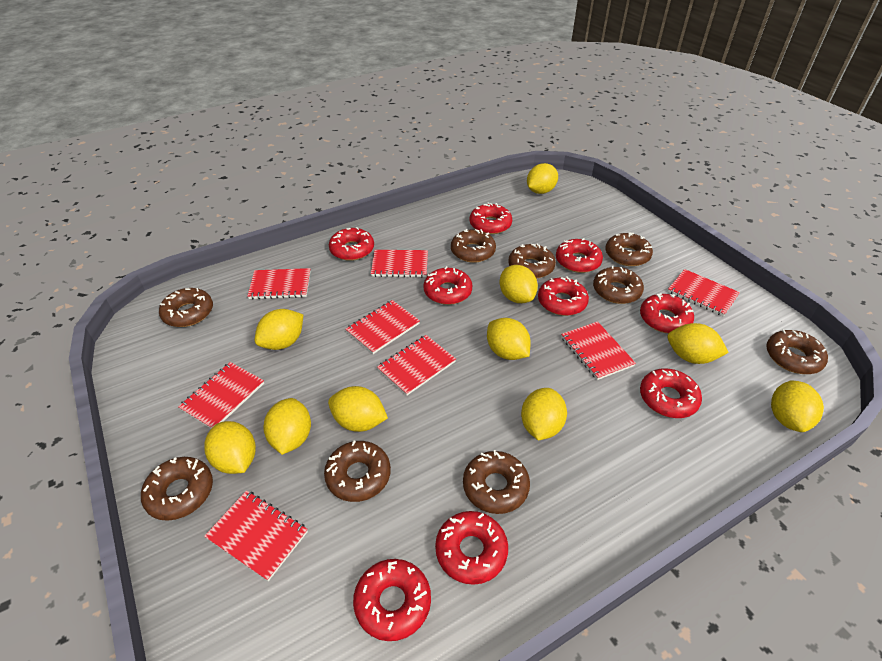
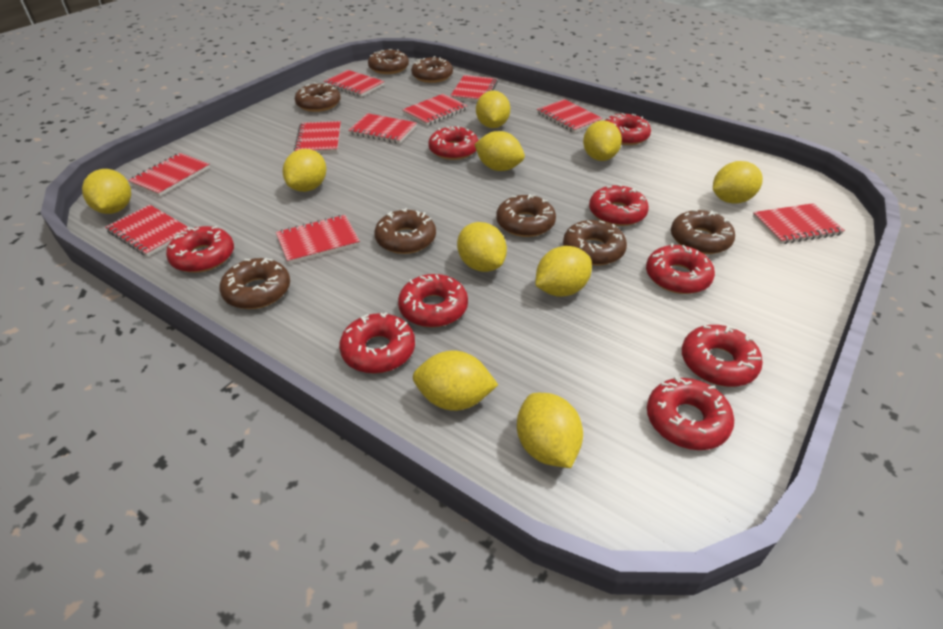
brown donut: [141,457,213,521] [159,288,213,327] [324,441,391,502] [451,229,496,263] [463,450,530,514] [509,243,556,278] [593,266,644,304] [605,232,653,266] [766,330,828,374] = 9 -> [220,258,290,309] [295,83,341,112] [368,49,409,74] [374,208,436,254] [411,56,453,83] [496,194,556,237] [563,220,627,265] [671,209,735,254] = 8
red notebook: [178,362,264,428] [204,490,308,581] [247,268,311,299] [345,300,420,354] [371,250,428,277] [377,335,456,396] [561,321,636,380] [667,269,740,317] = 8 -> [105,205,187,257] [128,153,210,196] [276,215,360,264] [294,121,341,153] [324,70,385,97] [348,113,417,144] [402,94,468,126] [450,75,498,102] [537,99,603,133] [753,203,845,244] = 10

